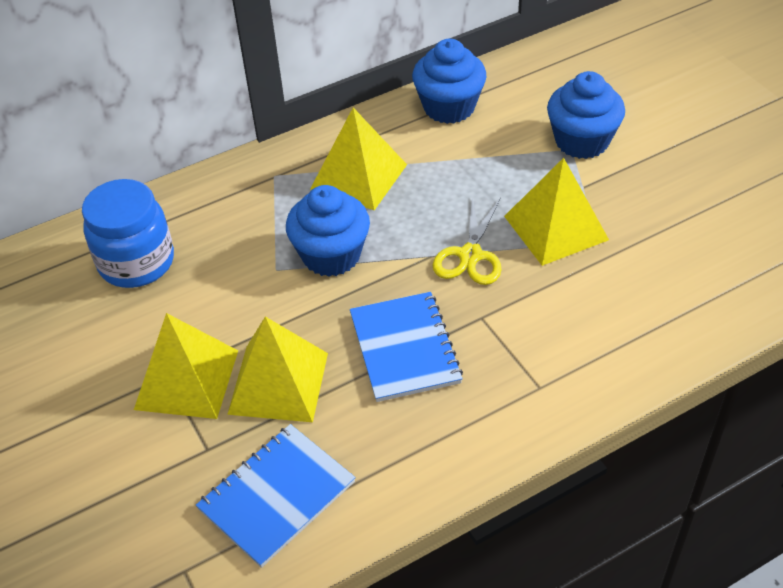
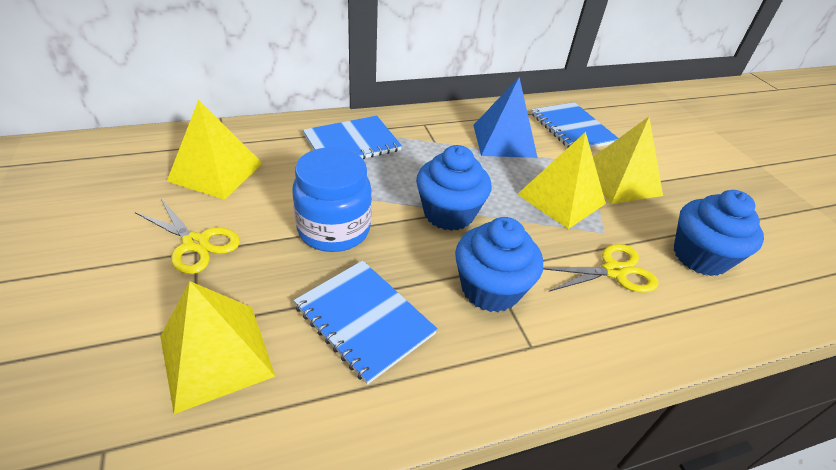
blue notebook: [196,424,356,568] [350,292,463,402] = 2 -> [294,260,438,385] [303,116,402,159] [531,102,618,148] = 3
blue pyramid: none = 0 -> [473,77,538,158] = 1
yellow scissors: [433,195,501,285] = 1 -> [135,199,240,274] [543,244,658,293] = 2

